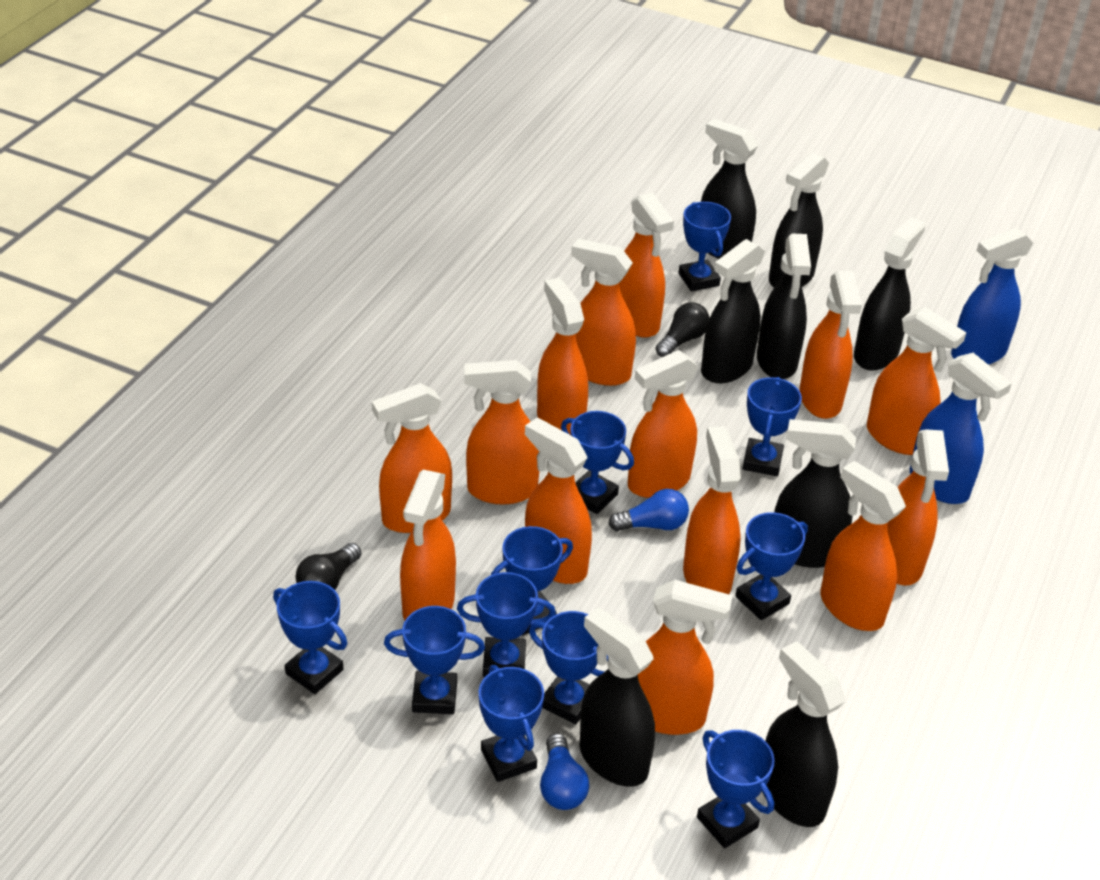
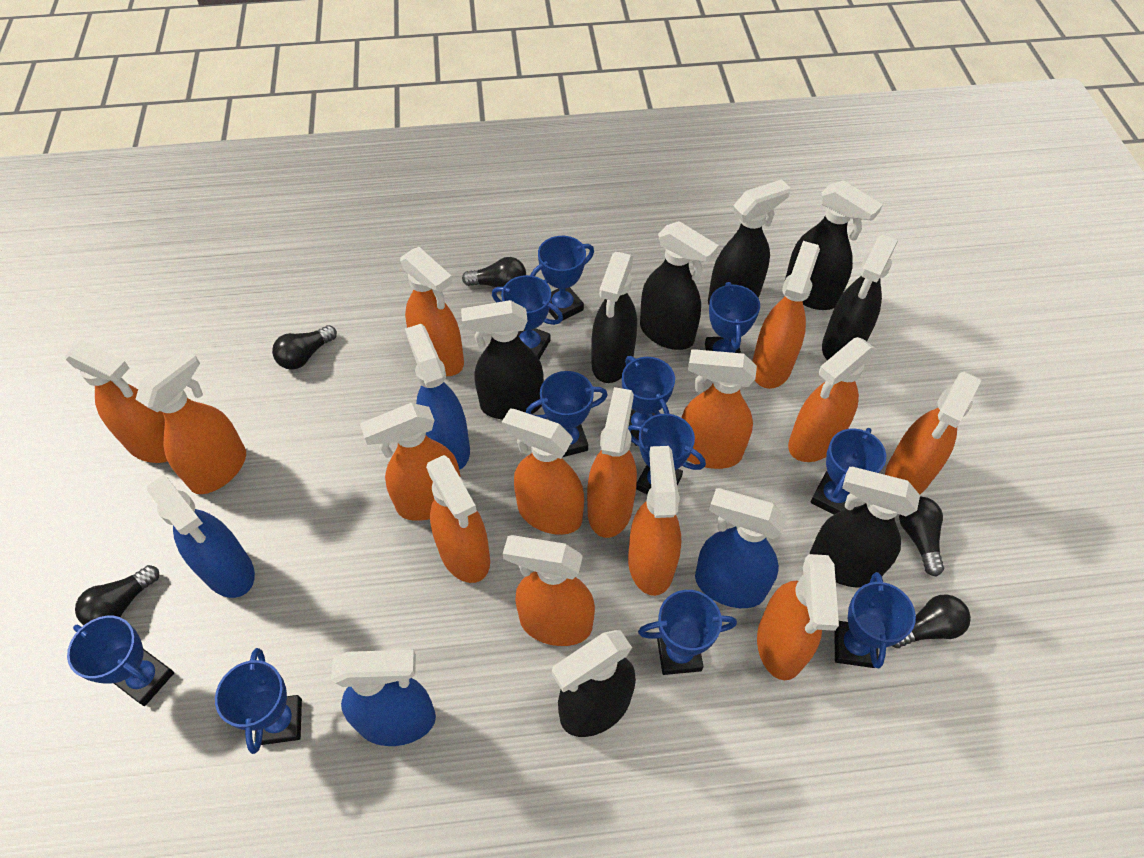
black light bulb: [296,543,361,590] [656,302,710,357] = 2 -> [75,565,159,625] [272,325,337,370] [462,257,526,287] [893,594,971,648] [899,497,944,577] = 5
blue light bulb: [540,733,589,810] [608,489,689,531] = 2 -> none = 0
blue spray bottle: [910,353,1012,504] [951,227,1033,365] = 2 -> [147,474,255,598] [331,650,436,746] [405,324,470,470] [695,488,787,608] = 4

